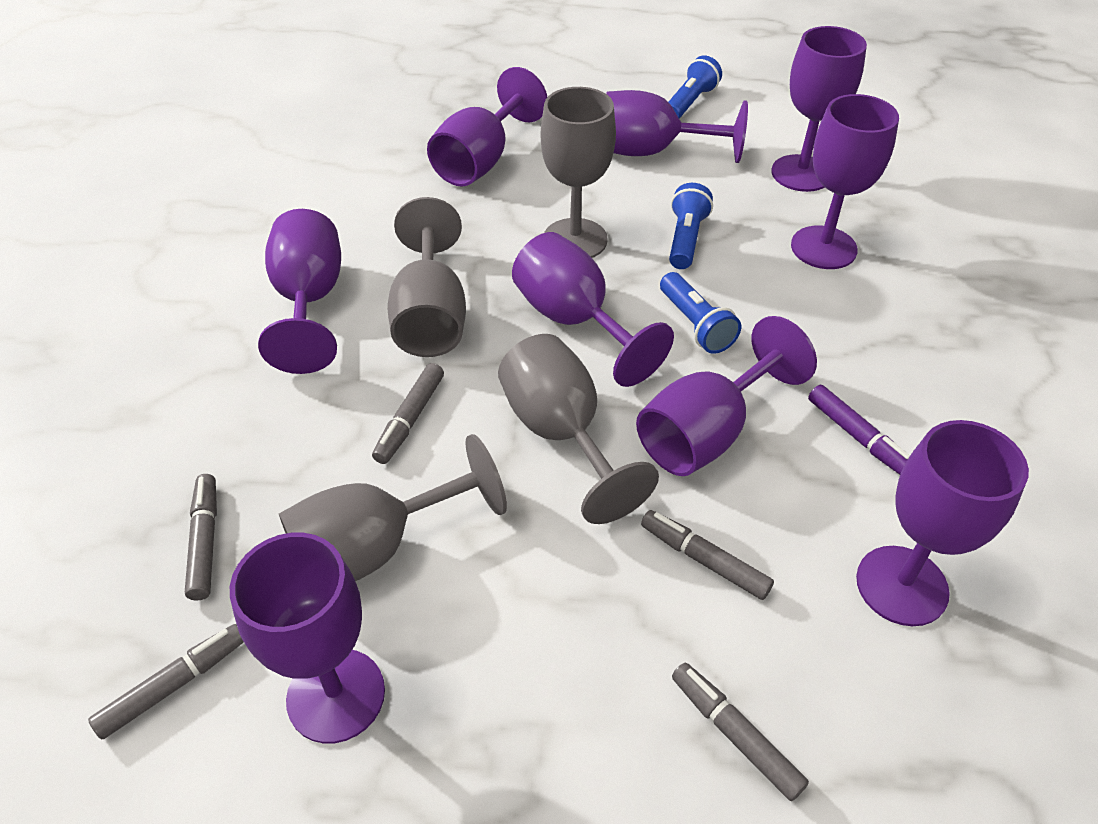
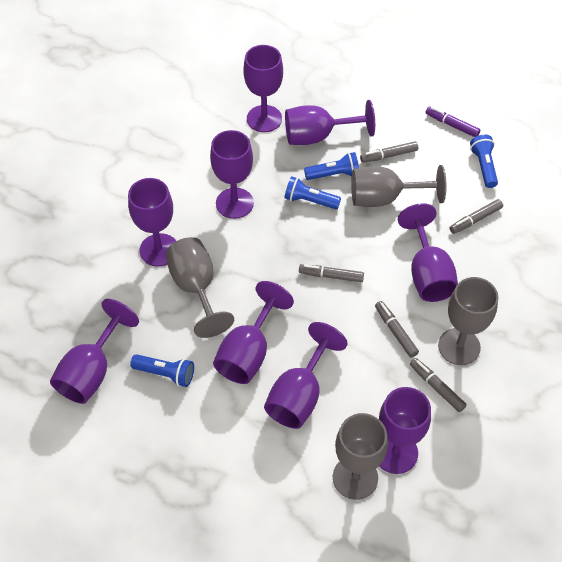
blue flashlight: [660,272,741,354] [669,55,722,119] [669,183,713,269] = 3 -> [130,354,194,387] [284,176,341,209] [304,152,359,180] [470,135,498,188] = 4

